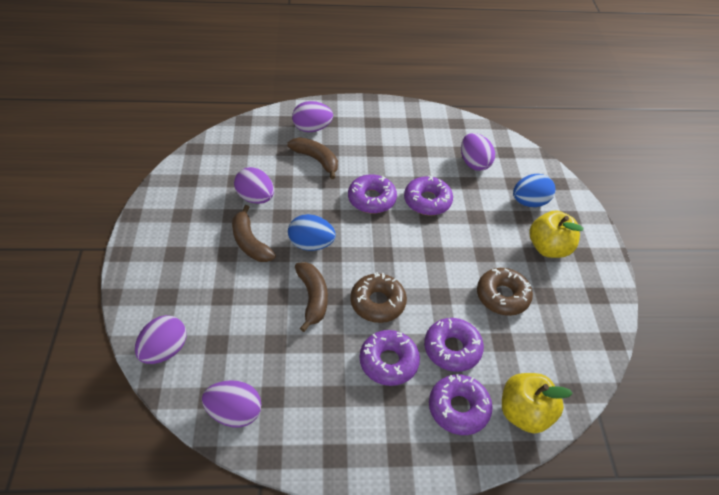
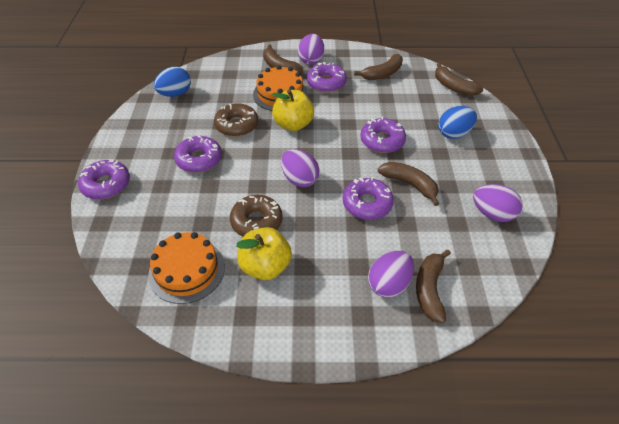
brown banana: [232,205,276,262] [287,137,338,179] [295,262,328,332] = 3 -> [263,45,303,73] [354,54,403,80] [378,162,439,206] [416,250,451,323] [435,63,483,96] = 5
orange cake: none = 0 -> [148,232,225,304] [253,65,308,111] = 2
purple egg: [135,315,187,364] [202,380,262,428] [234,167,274,204] [292,101,333,132] [461,133,495,171] = 5 -> [281,149,319,187] [298,34,324,65] [368,251,414,298] [473,184,522,222] = 4

